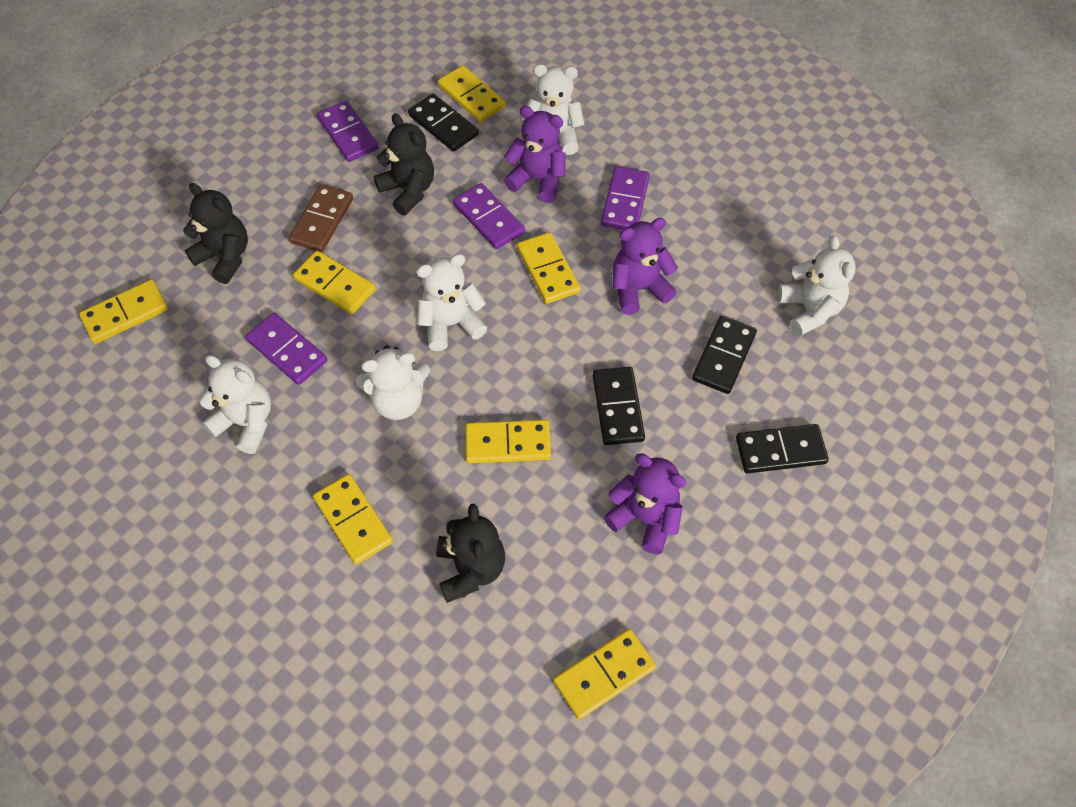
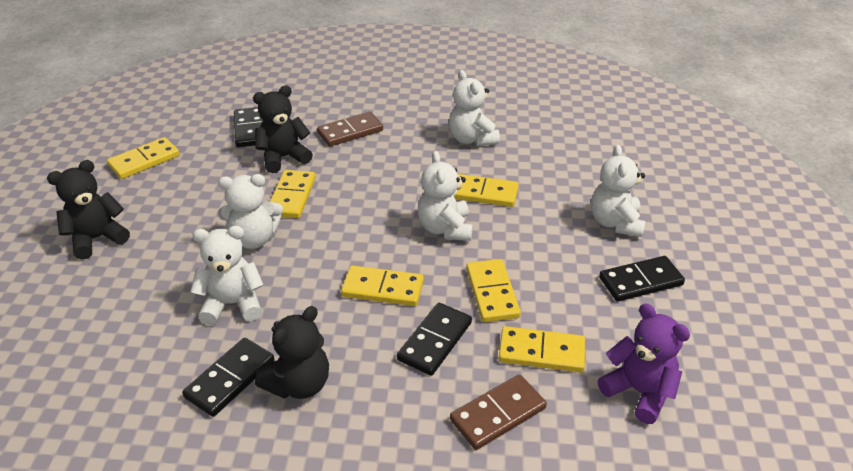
brown domino: [288,184,353,252] = 1 -> [317,112,383,147] [450,375,547,450] = 2
purple domino: [245,313,328,385] [317,101,379,162] [453,183,525,249] [601,166,650,230] = 4 -> none = 0
purple teddy bear: [504,106,565,203] [603,453,686,554] [612,218,678,315] = 3 -> [598,303,690,424] = 1
yellow domino: [79,280,168,344] [293,250,376,314] [313,474,393,565] [438,65,506,122] [465,419,551,463] [517,232,580,304] [553,629,656,720] = 7 -> [107,137,180,179] [270,170,316,218] [341,265,424,306] [454,174,519,207] [466,259,521,322] [499,326,585,372] = 6

